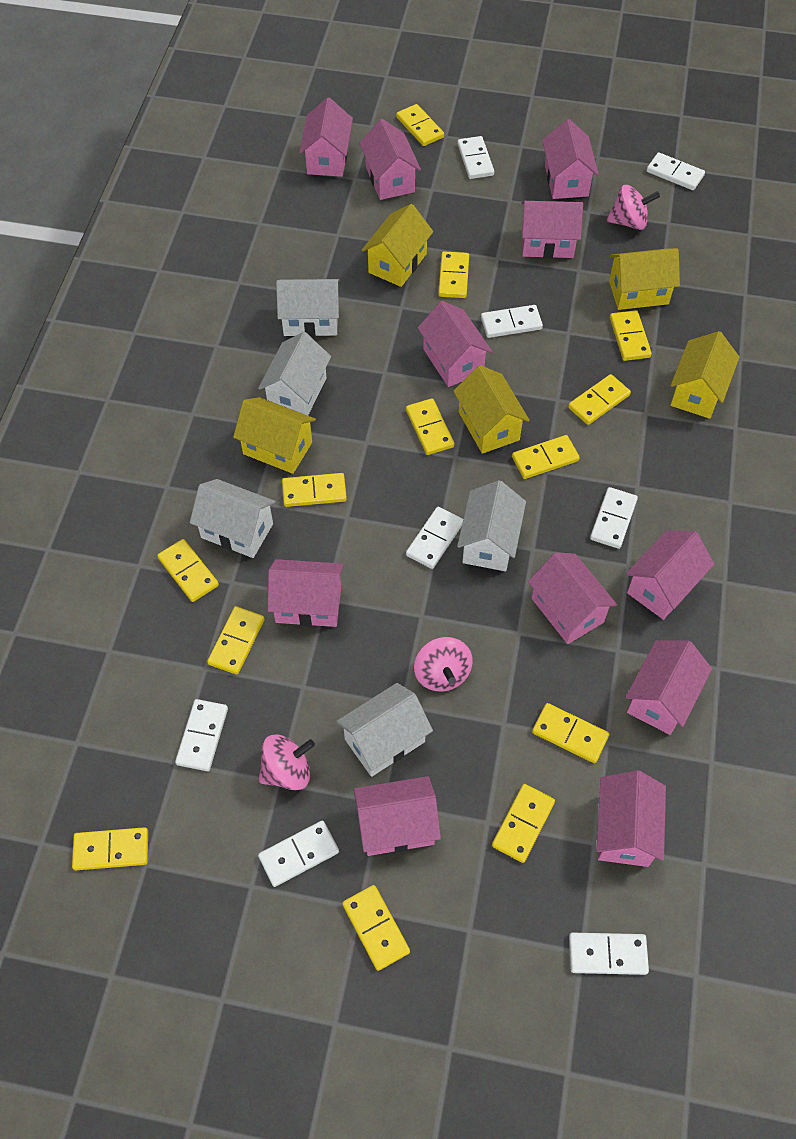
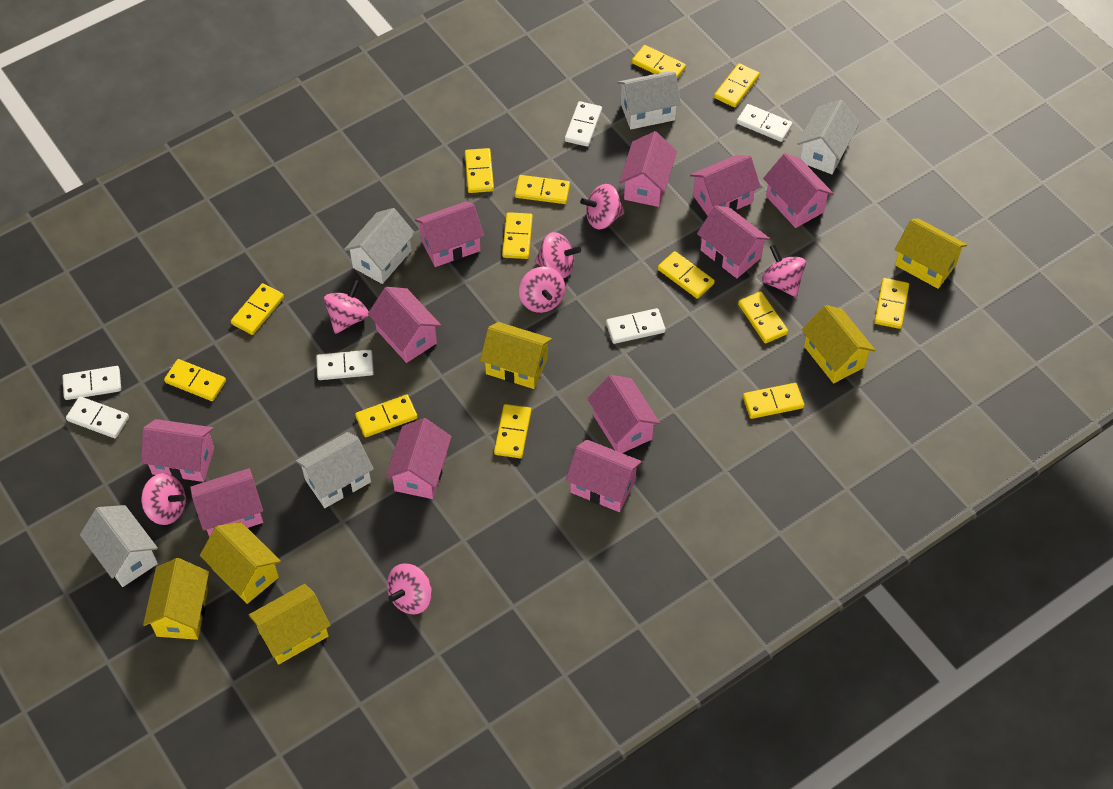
pink spinning top: [259,734,315,790] [414,637,473,692] [607,185,660,230] = 3 -> [141,473,186,525] [324,280,369,334] [387,563,432,615] [519,267,565,313] [535,232,581,278] [580,184,625,229] [762,245,806,297] = 7
white domino: [175,699,228,771] [258,820,339,887] [406,507,463,569] [457,136,494,179] [481,305,543,338] [569,933,649,975] [590,487,638,549] [647,152,705,190] = 8 -> [63,366,121,400] [66,396,129,438] [316,350,374,380] [565,101,602,147] [606,308,666,344] [737,104,793,142] = 6
yellow house: [233,397,316,474] [362,204,433,287] [453,365,530,454] [609,248,680,310] [671,331,740,419] = 5 -> [143,558,209,640] [200,522,281,604] [248,584,331,664] [480,322,552,389] [802,305,876,383] [895,219,967,289] = 6

